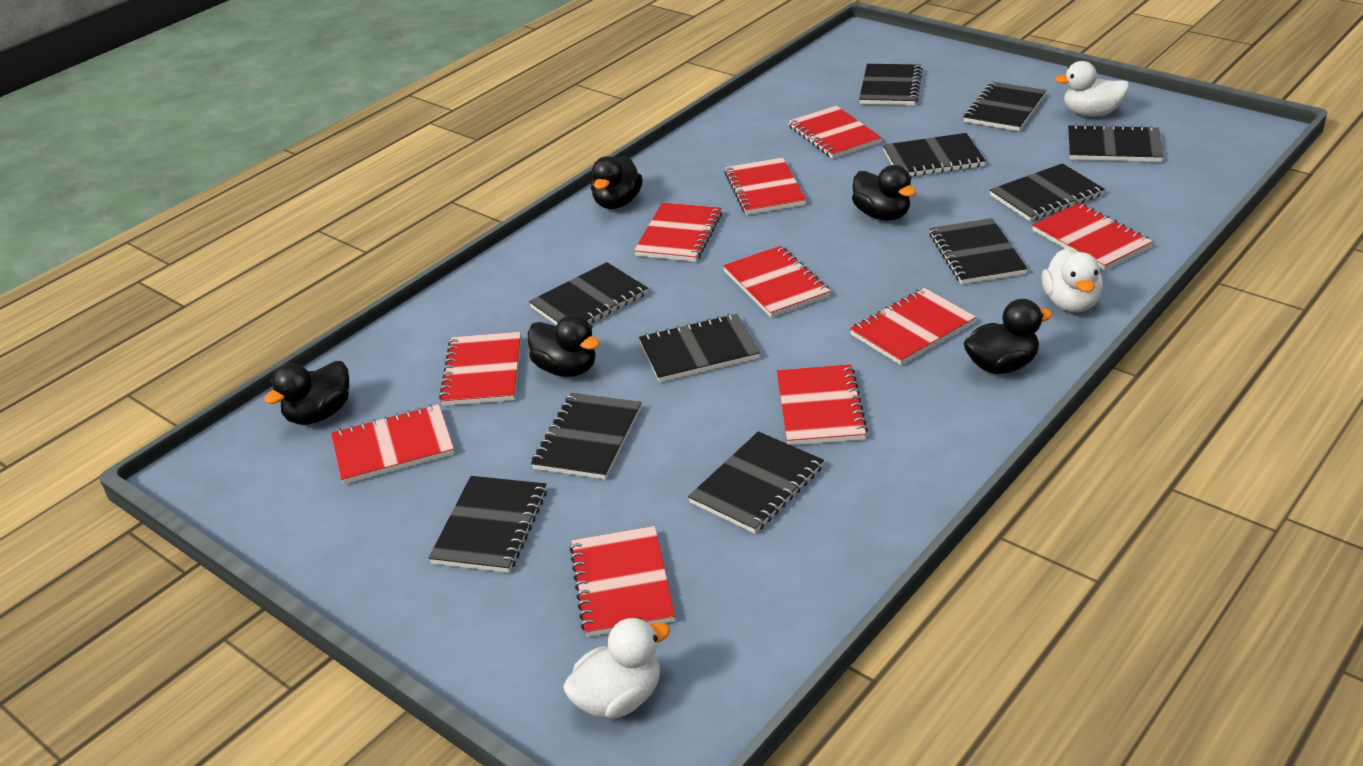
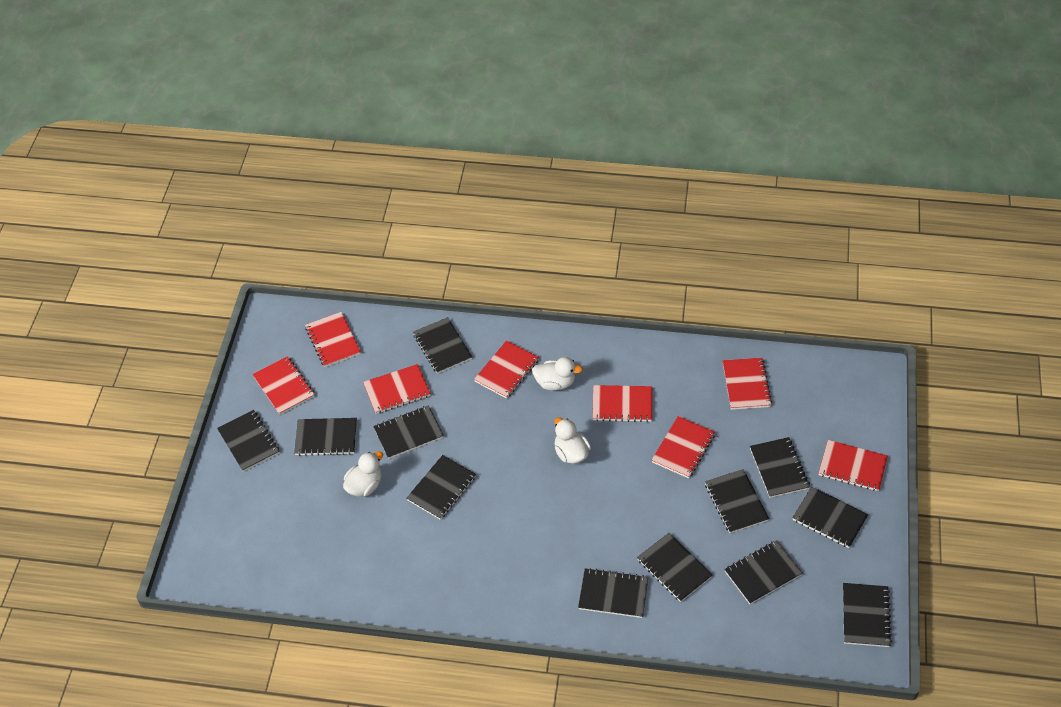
black duck: [264,361,349,425] [528,315,600,377] [591,156,643,209] [852,165,916,221] [964,299,1052,374] = 5 -> none = 0
black notebook: [429,476,547,573] [529,262,648,325] [531,393,641,479] [639,314,760,382] [688,431,824,533] [859,64,923,105] [883,133,986,177] [929,218,1027,284] [963,82,1046,131] [990,163,1105,221] [1068,124,1163,162] = 11 -> [217,410,279,472] [294,418,357,456] [373,405,444,459] [406,455,476,520] [413,317,472,374] [578,568,648,618] [637,533,713,602] [705,469,769,533] [724,540,803,604] [750,437,810,498] [792,487,868,548] [843,583,892,647] = 12
red notebook: [331,404,454,484] [439,332,521,406] [570,526,675,637] [634,203,722,262] [723,246,831,317] [724,158,806,215] [777,364,868,445] [788,106,882,159] [850,288,976,365] [1032,203,1153,270] = 10 -> [252,356,315,415] [305,312,361,367] [363,364,431,414] [474,340,539,399] [592,385,652,422] [652,416,715,478] [723,358,772,410] [818,440,888,491] = 8

